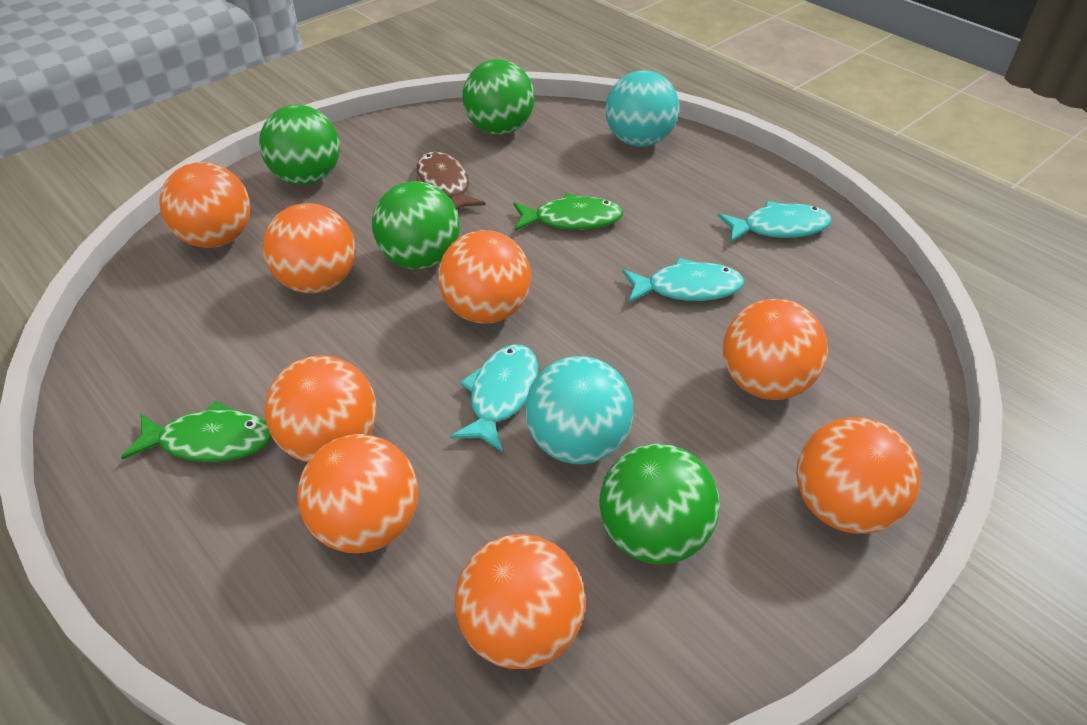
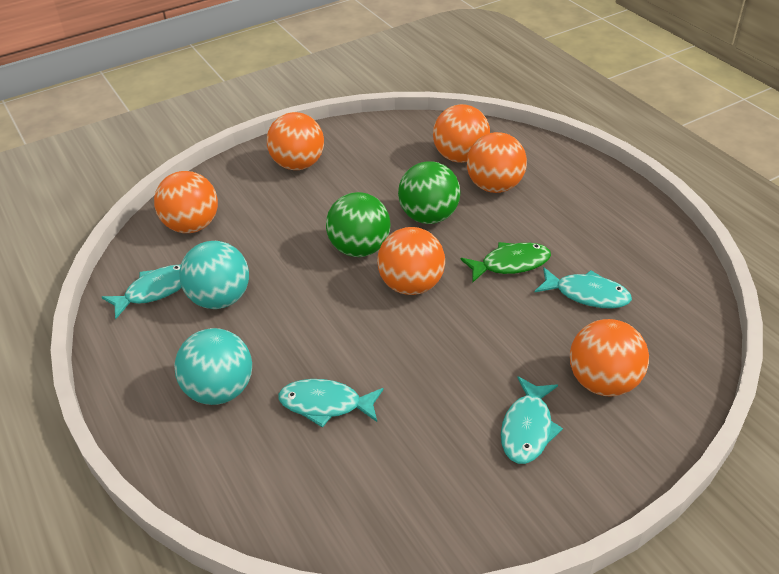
brown fish: [416,151,486,210] = 1 -> none = 0
green ball: [259,105,340,185] [372,181,460,269] [463,59,535,135] [599,444,720,565] = 4 -> [326,192,391,257] [398,161,460,224] = 2
green fish: [121,401,272,462] [514,193,623,231] = 2 -> [461,242,551,283] = 1
orange ball: [159,162,250,248] [263,203,355,294] [265,355,376,462] [297,434,418,553] [438,230,531,324] [455,534,586,669] [723,299,828,400] [796,417,920,534] = 8 -> [154,171,218,233] [267,112,324,170] [377,227,445,295] [433,104,490,163] [467,132,527,193] [570,319,649,396] = 6
turquoise fish: [450,344,538,452] [622,258,744,303] [718,201,832,243] = 3 -> [102,265,182,319] [278,379,384,428] [501,376,563,464] [534,267,632,309] = 4

